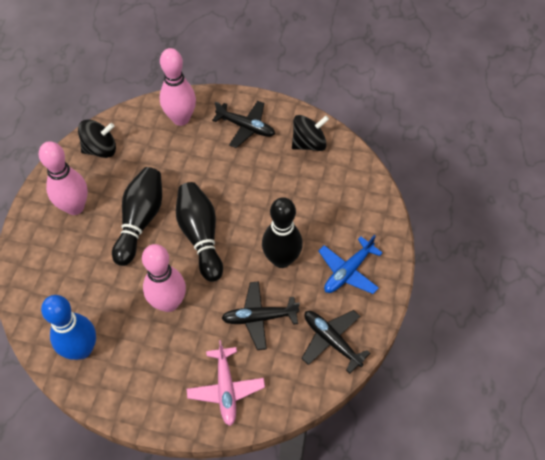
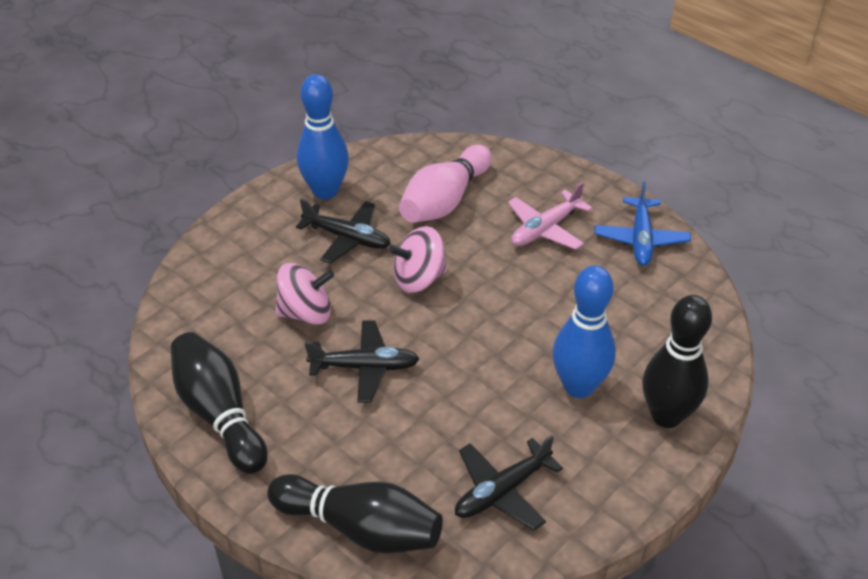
black spinning top: [78,119,116,158] [292,115,329,151] = 2 -> none = 0
blue bowling pin: [41,295,96,360] = 1 -> [297,74,349,199] [552,265,616,398] = 2
pink bowling pin: [39,141,88,215] [142,244,186,312] [160,48,196,126] = 3 -> [399,145,492,223] = 1
pink spinning top: none = 0 -> [275,263,334,324] [389,226,447,293] = 2

